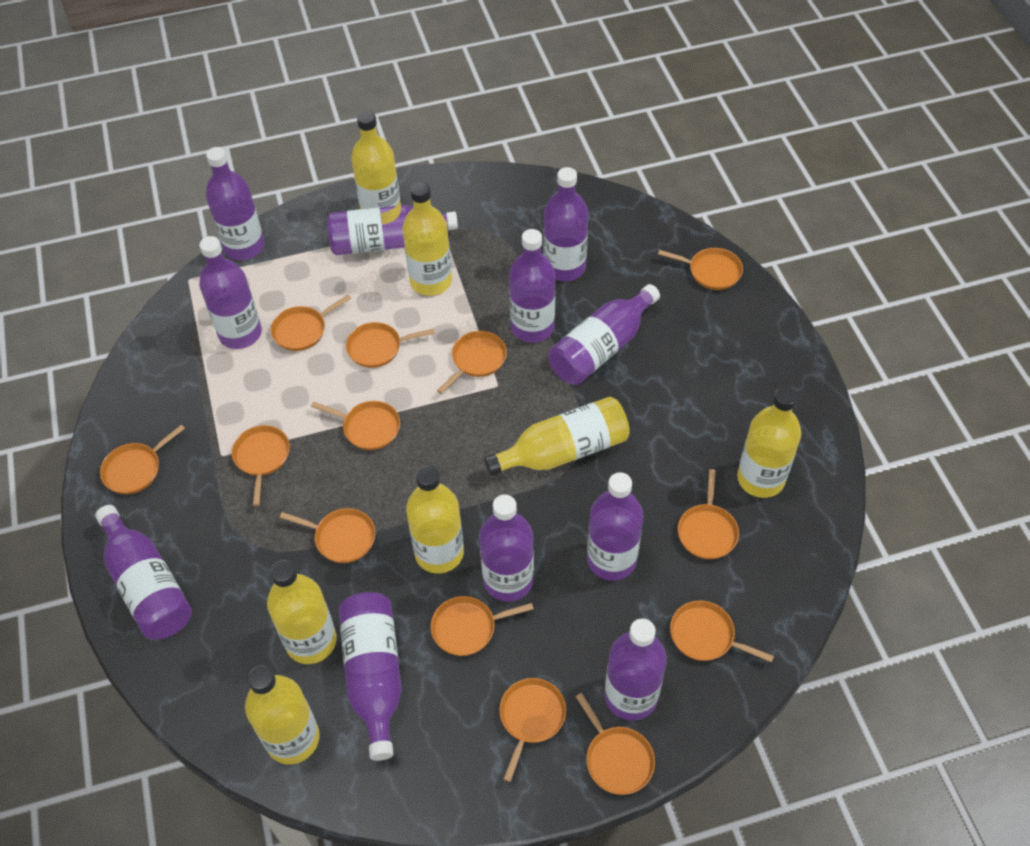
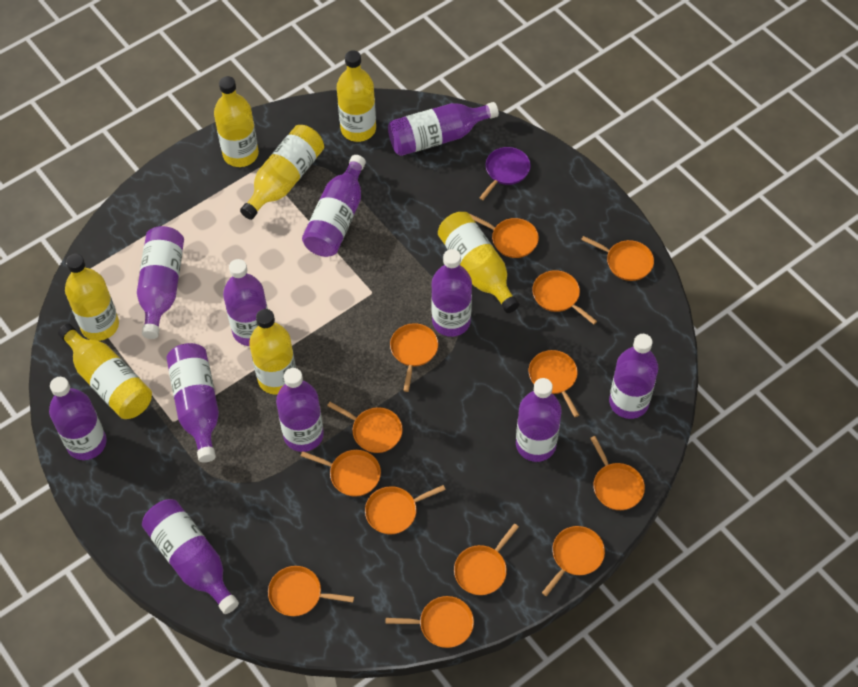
purple pan: none = 0 -> [479,147,531,200] = 1

